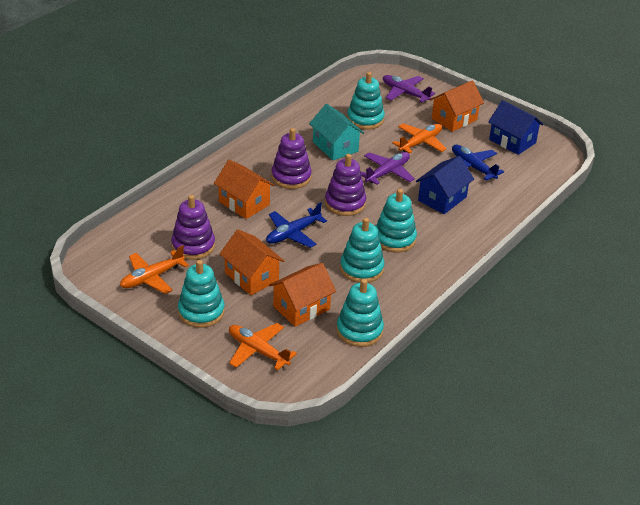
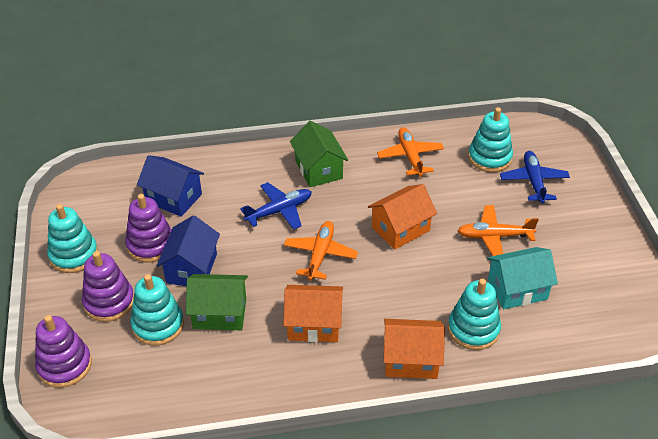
green house: none = 0 -> [186,274,248,330] [290,121,348,187] = 2
orange house: [214,160,275,219] [219,229,284,295] [269,263,336,327] [430,80,484,132] = 4 -> [283,285,343,342] [368,184,437,250] [384,319,445,379] = 3
purple plane: [361,152,415,185] [383,75,435,102] = 2 -> none = 0
turquoise stacking toy: [178,260,225,328] [336,279,384,347] [340,218,384,283] [347,72,385,130] [376,189,417,253] = 5 -> [47,204,98,273] [130,274,184,346] [448,279,501,350] [468,107,513,172] = 4

